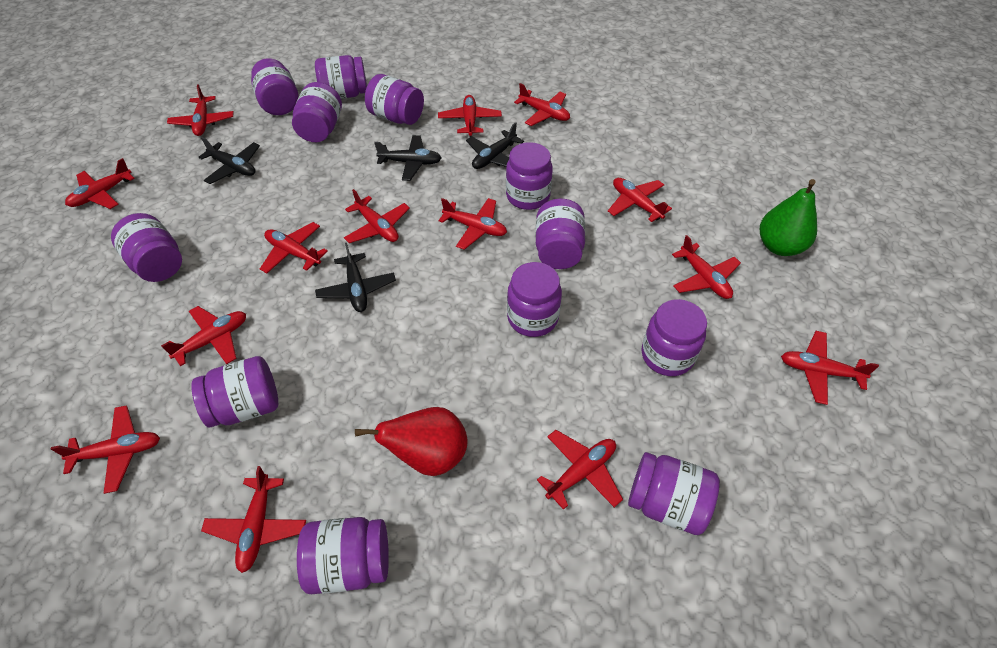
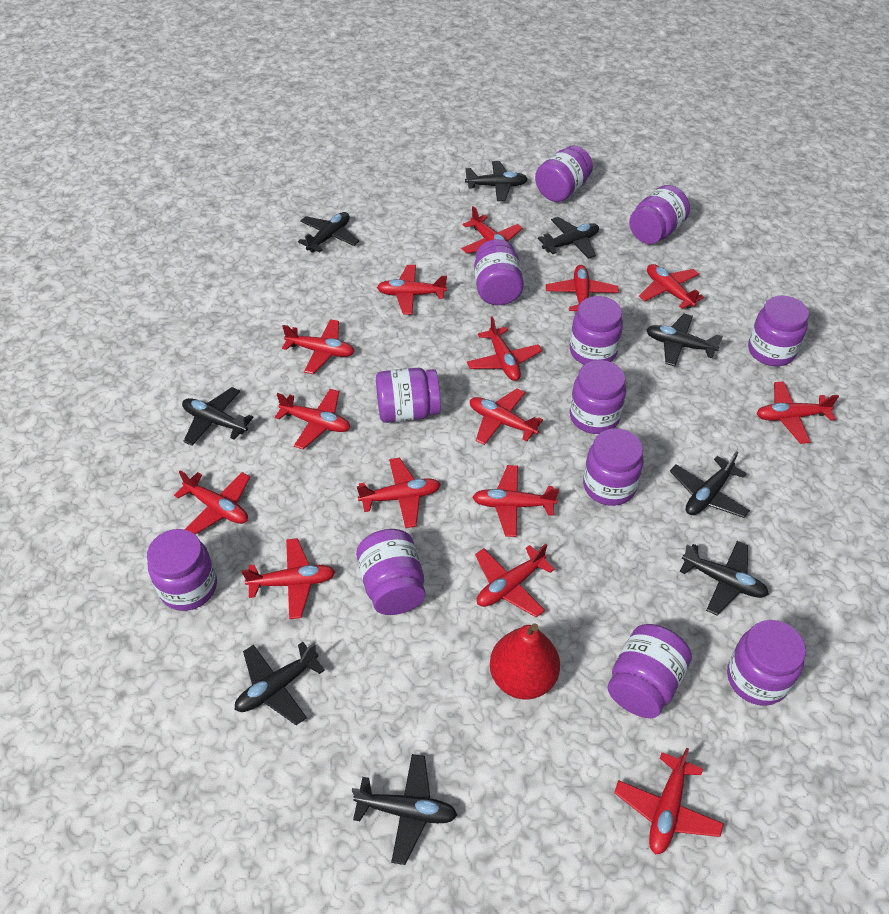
black plane: [199,137,260,184] [315,243,396,312] [374,135,442,181] [466,122,524,169] = 4 -> [182,387,254,446] [235,642,325,725] [298,212,359,253] [352,754,457,865] [465,161,528,201] [538,217,599,259] [646,314,723,366] [670,451,750,518] [680,541,769,616] = 9
green pear: [760,179,817,256] = 1 -> none = 0
red plane: [51,405,160,494] [65,158,135,209] [161,306,246,366] [167,84,234,136] [201,466,306,573] [260,222,328,273] [344,189,410,243] [438,95,502,137] [438,198,507,250] [514,83,570,126] [537,430,623,510] [608,178,672,222] [672,235,741,299] [781,331,879,405] = 14 -> [174,470,250,534] [242,538,335,619] [275,389,350,449] [282,319,355,374] [357,458,441,528] [377,265,447,315] [462,206,523,254] [467,316,542,381] [470,388,543,445] [473,465,559,537] [475,544,555,617] [546,265,619,311] [614,747,724,855] [639,264,704,309] [756,381,839,444] = 15

